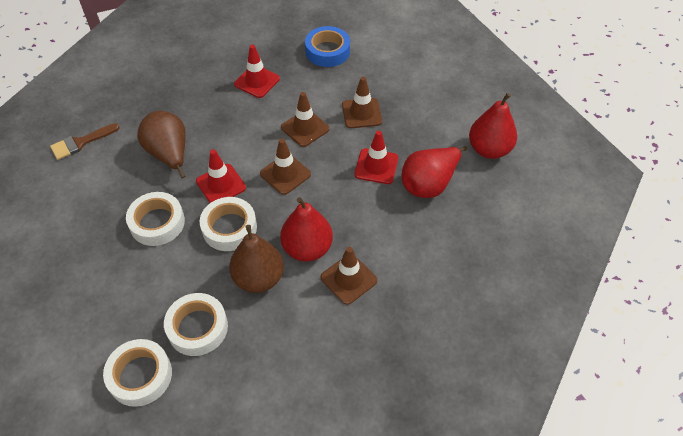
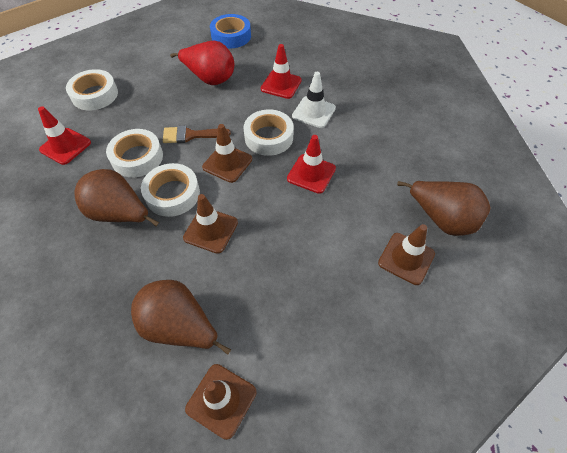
brown pear: [137,111,186,178] [229,225,284,293] = 2 -> [74,169,159,226] [131,280,231,355] [397,181,490,236] = 3
red pear: [280,197,333,262] [402,146,467,198] [469,93,517,159] = 3 -> [170,40,234,85] = 1
white traffic cone: none = 0 -> [292,72,336,128] = 1

